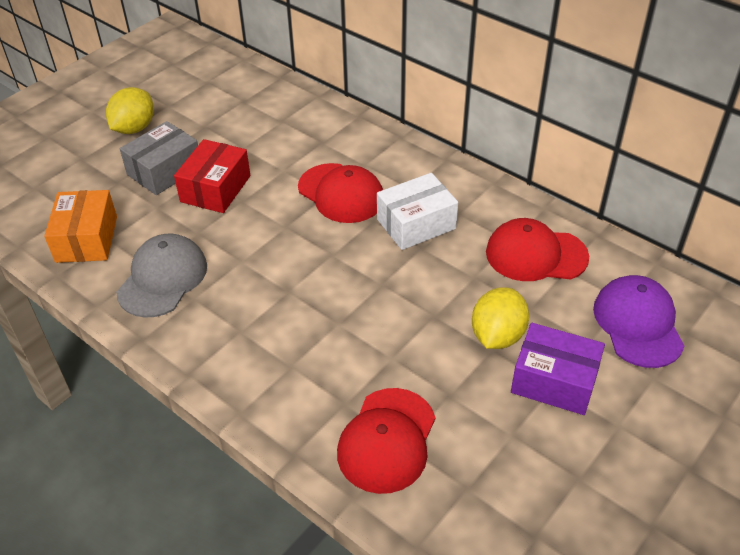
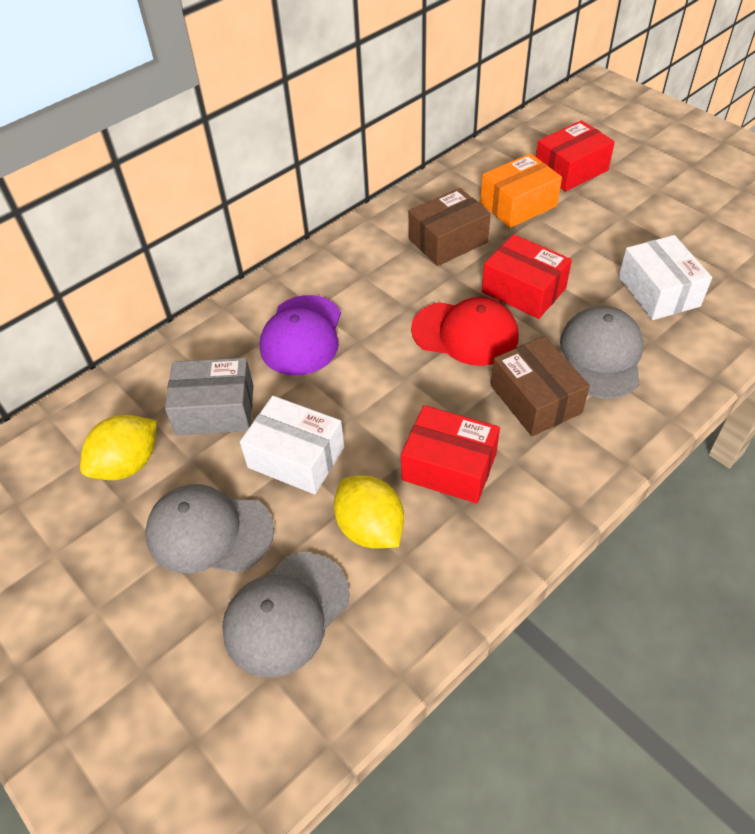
brown box: none = 0 -> [409,188,491,266] [491,336,590,436] = 2
grey cap: [117,234,207,318] = 1 -> [145,484,274,573] [222,553,350,678] [560,306,643,399] = 3
purple box: [511,323,605,415] = 1 -> none = 0
red box: [174,139,250,213] = 1 -> [401,405,500,504] [482,234,572,319] [536,120,615,192] = 3
red cap: [298,163,383,223] [337,388,435,494] [486,218,589,281] = 3 -> [411,297,519,366] = 1
white box: [377,173,458,250] = 1 -> [240,396,344,494] [619,235,712,320] = 2

